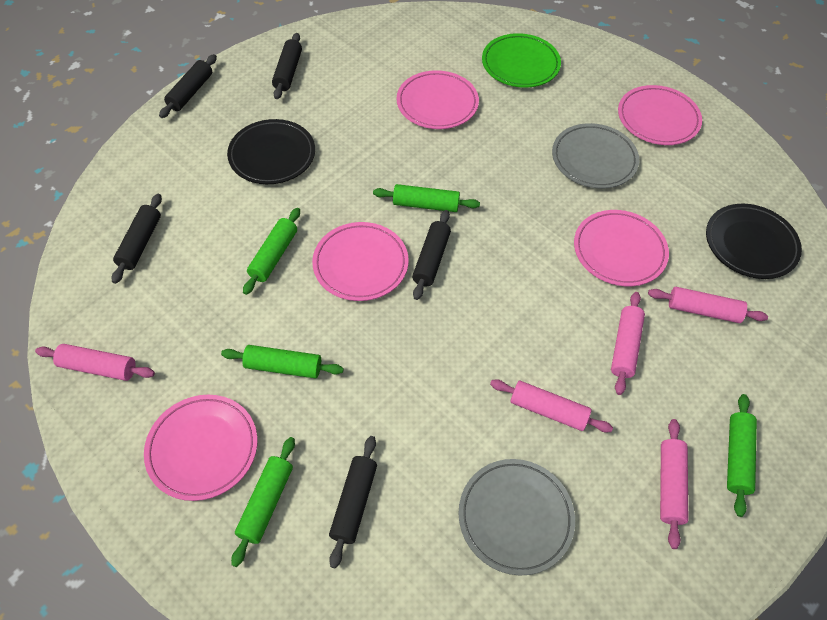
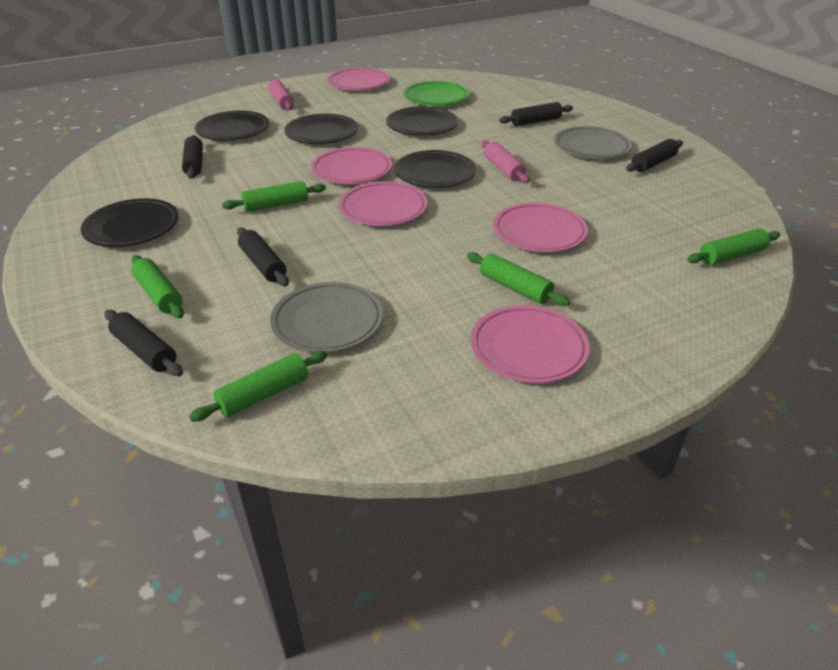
black plate: [227,119,315,184] [706,204,802,279] = 2 -> [81,198,179,247] [195,111,269,141] [284,114,358,144] [386,106,458,136] [394,150,476,188] = 5
pink rolling pin: [35,344,155,381] [490,379,613,432] [611,292,645,395] [648,287,768,323] [660,419,688,549] = 5 -> [268,79,294,110] [482,141,530,183] = 2

